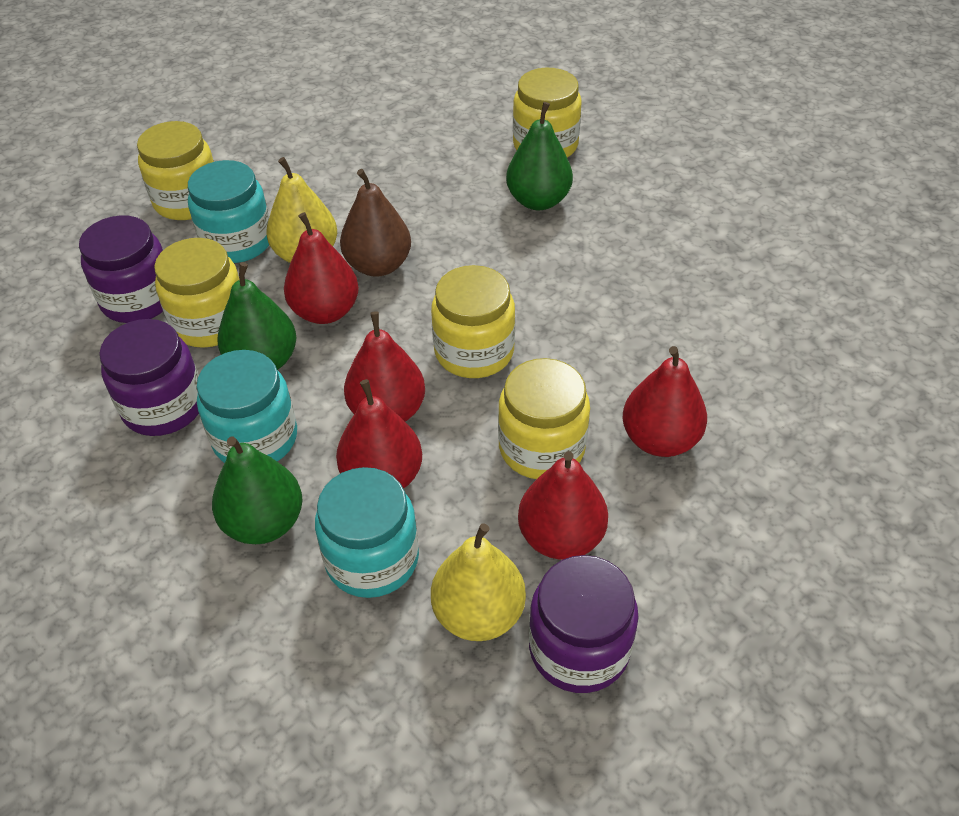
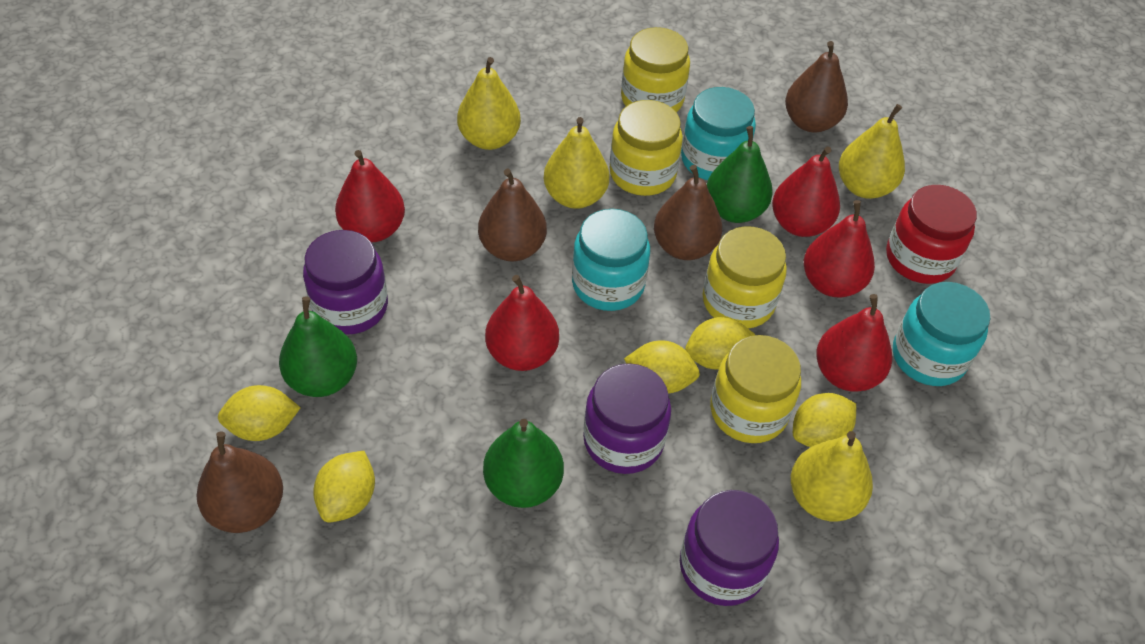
brown pear: [340,169,411,277] = 1 -> [197,431,283,533] [478,168,547,261] [654,165,722,260] [785,41,848,132] = 4
red jar: none = 0 -> [886,185,977,284] = 1
yellow jar: [137,121,214,220] [154,238,240,348] [431,265,515,378] [498,358,590,479] [513,68,582,157] = 5 -> [609,100,683,196] [621,27,690,112] [703,226,787,329] [710,335,801,443] = 4
yellow lemon: none = 0 -> [218,385,300,441] [313,451,375,523] [624,340,700,393] [685,317,755,370] [793,393,856,447] = 5
yellow pear: [266,157,337,263] [431,523,526,641] = 2 -> [457,57,521,150] [544,117,610,209] [791,431,873,522] [839,104,905,199] = 4

